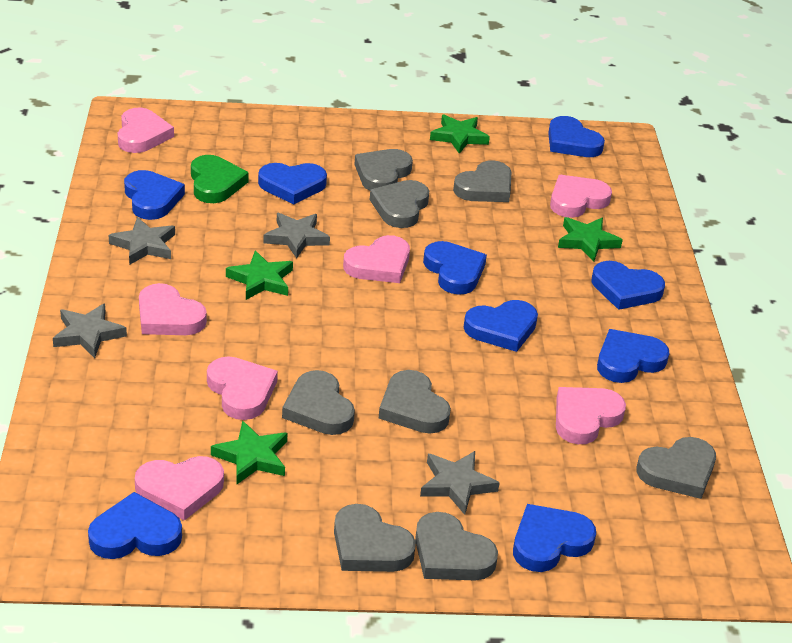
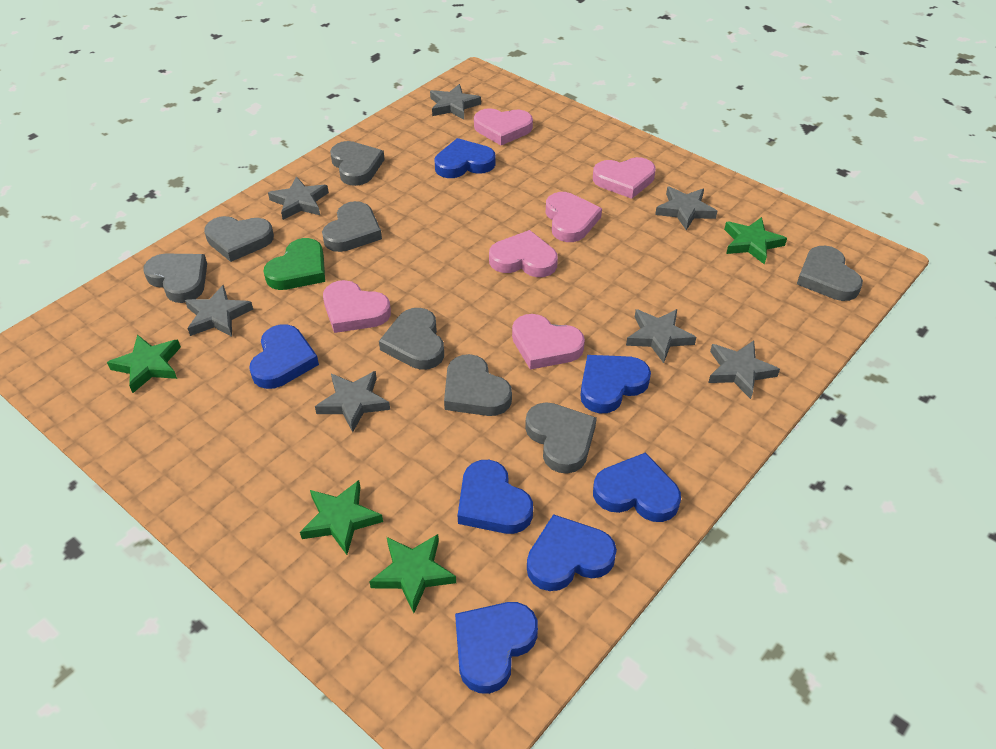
blue heart: [88,492,182,559] [124,170,185,220] [258,163,327,205] [423,241,487,295] [464,300,538,352] [513,504,596,572] [548,116,605,157] [592,261,665,310] [597,329,670,383] = 9 -> [249,324,319,389] [434,138,496,178] [455,602,538,694] [458,460,533,534] [527,514,617,591] [580,355,651,413] [593,452,681,522] = 7
grey star: [53,303,127,358] [109,217,175,265] [263,213,330,259] [420,451,500,515] = 4 -> [185,285,253,337] [268,176,329,220] [315,371,390,432] [430,84,481,120] [626,309,696,363] [655,186,717,230] [708,341,780,399] = 7
pink heart: [118,108,174,153] [135,456,224,521] [139,283,207,335] [207,356,278,420] [343,235,410,283] [550,175,612,218] [556,387,626,444] = 7 -> [323,280,391,333] [474,108,533,145] [489,230,558,277] [512,314,585,370] [546,192,602,242] [593,157,656,199] = 6

